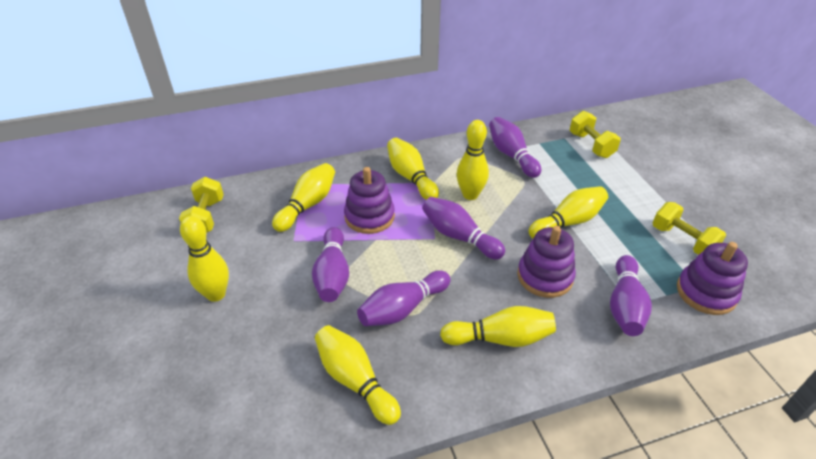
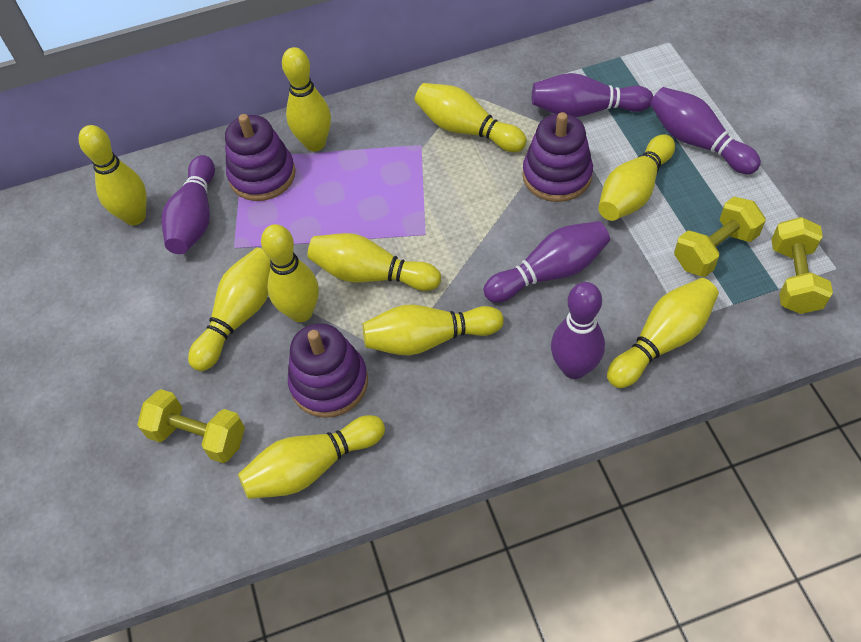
yellow bowling pin: [180,216,229,302] [272,163,335,232] [315,325,401,425] [387,138,439,200] [440,306,556,347] [457,120,489,200] [529,186,608,239] = 7 -> [78,125,147,225] [188,248,271,371] [238,415,385,499] [261,224,319,322] [282,47,331,152] [307,233,441,291] [363,305,504,355] [415,83,527,152] [598,134,675,221] [607,278,719,388] = 10

